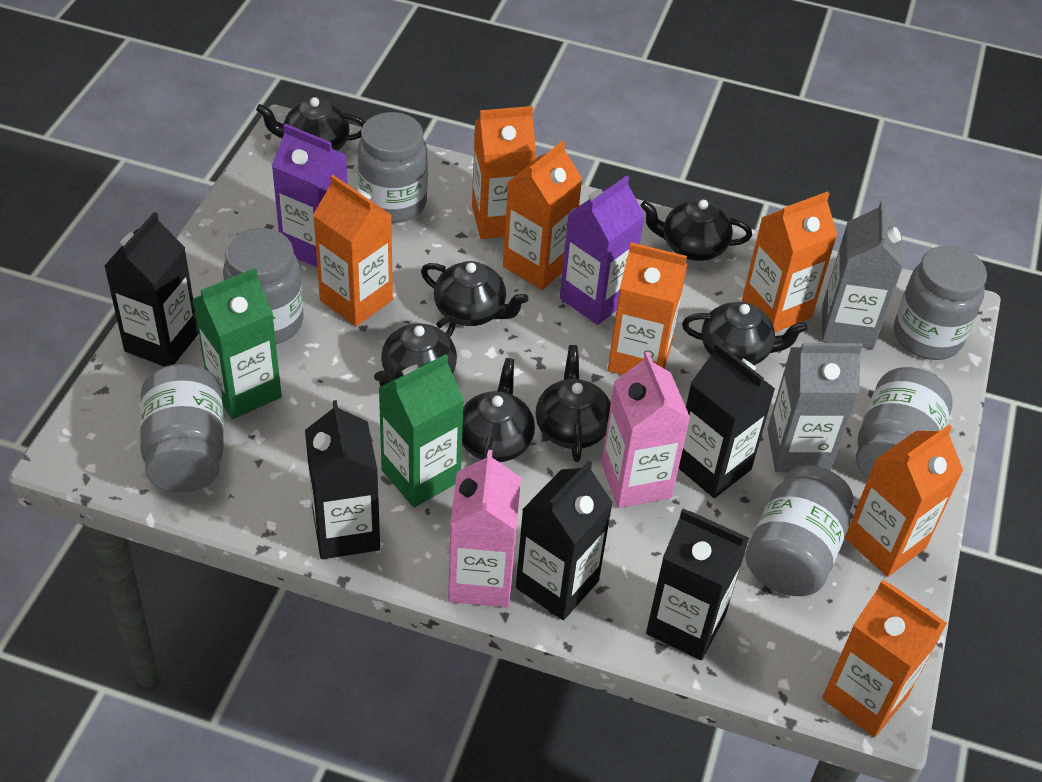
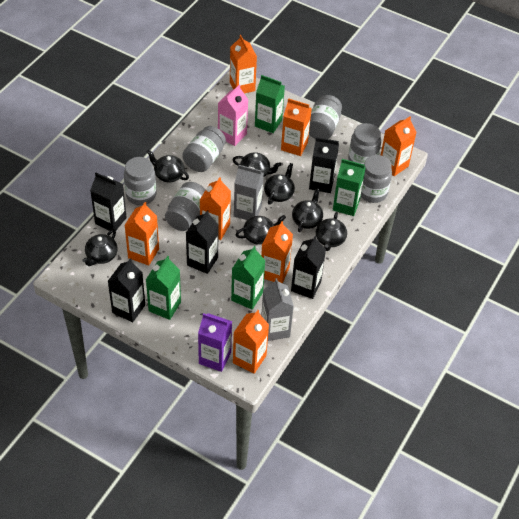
green carton: [193,268,282,419] [379,354,464,508] = 2 -> [146,256,181,320] [231,246,266,310] [255,75,285,133] [333,159,366,216] = 4
pink carton: [448,450,521,607] [601,352,690,508] = 2 -> [218,85,248,146] = 1
purple carton: [272,124,348,267] [560,176,645,325] = 2 -> [198,313,232,372] = 1

